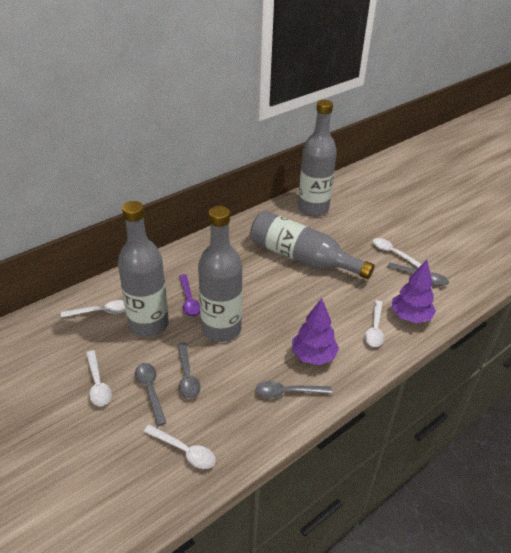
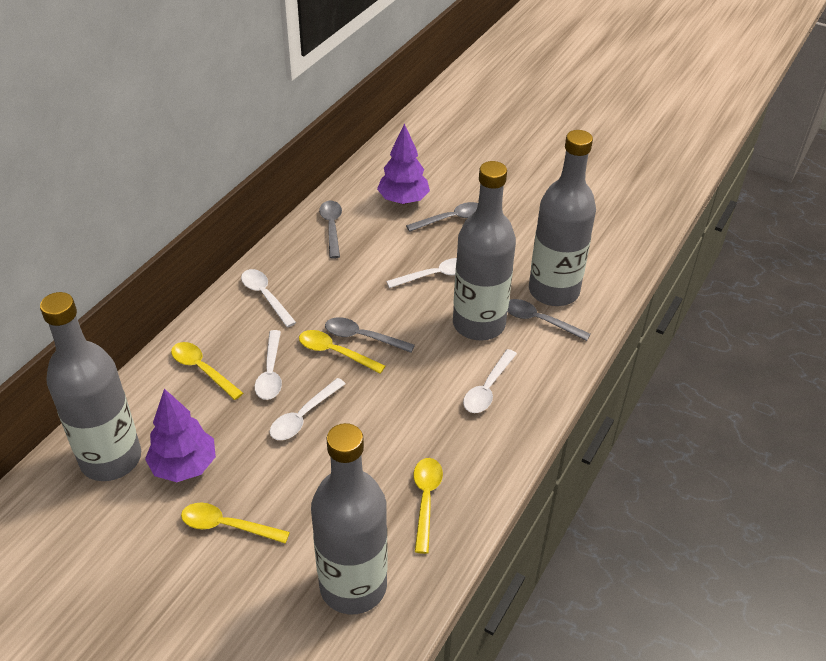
purple spoon: [179,274,200,317] = 1 -> none = 0
yellow spoon: none = 0 -> [171,342,243,400] [181,503,290,544] [299,330,385,374] [413,458,443,554] = 4

